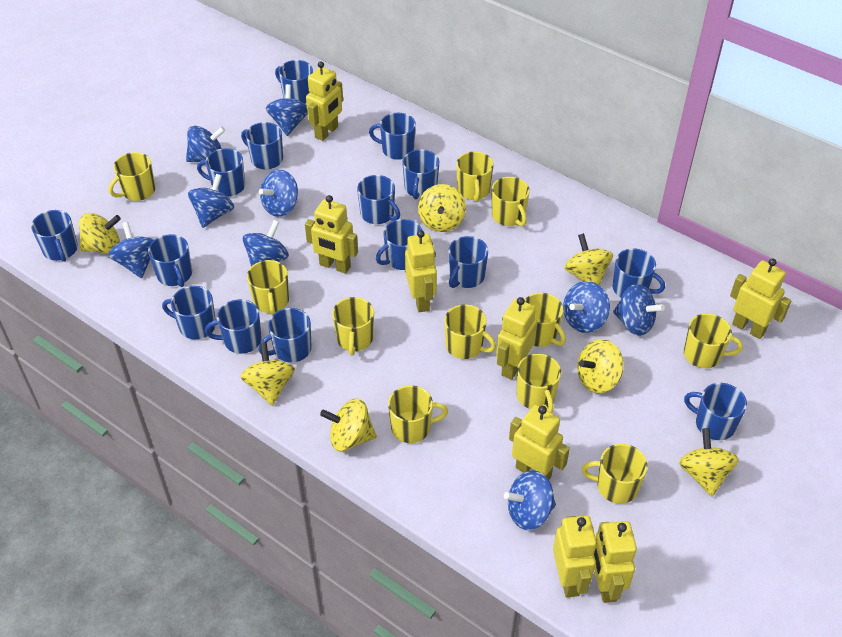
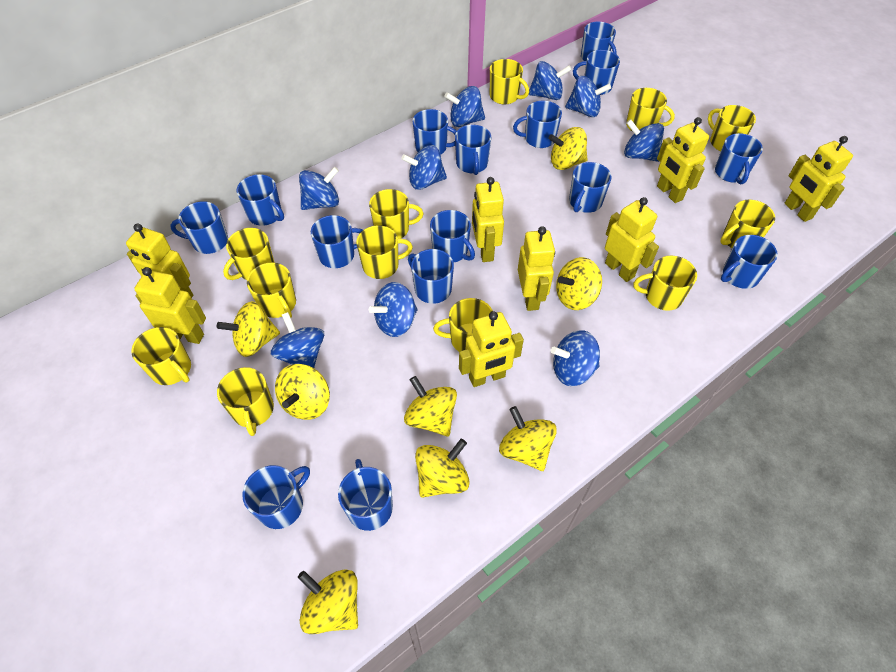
yellow mug: [109,152,156,201] [247,260,289,315] [332,297,374,356] [388,385,448,443] [444,305,496,359] [456,152,493,202] [492,177,530,227] [517,354,561,413] [525,293,566,347] [582,444,648,504] [684,313,743,368] = 11 -> [131,327,191,385] [217,367,274,436] [223,228,274,280] [247,263,296,318] [356,225,413,279] [369,189,423,239] [433,298,493,352] [490,59,529,105] [626,88,675,132] [633,256,697,311] [708,105,756,151] [720,200,775,248] = 12
yellow spinning top: [79,213,121,254] [240,342,295,406] [320,398,377,451] [418,184,466,232] [564,233,613,286] [577,339,624,393] [679,428,739,497] = 7 -> [217,301,280,357] [275,364,330,420] [298,569,358,634] [404,376,457,437] [415,439,469,498] [499,406,557,471] [548,127,588,170] [556,257,602,310] = 8

